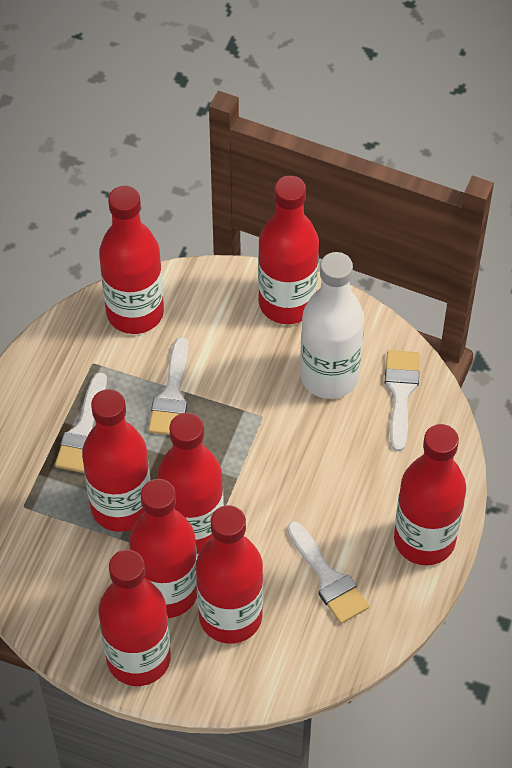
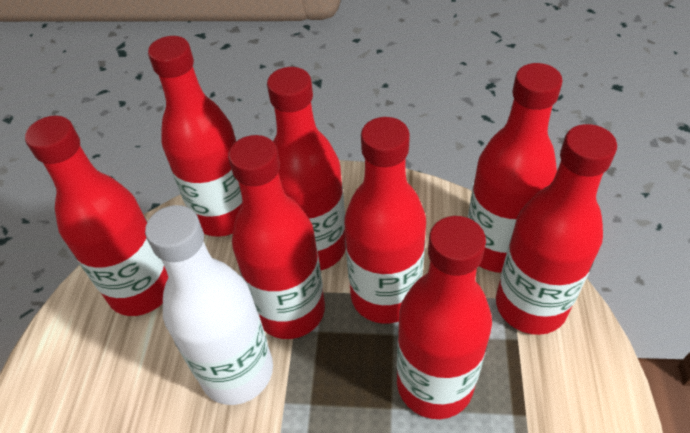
white brush: [55,372,107,473] [148,337,189,435] [287,521,369,624] [385,350,420,451] = 4 -> none = 0

